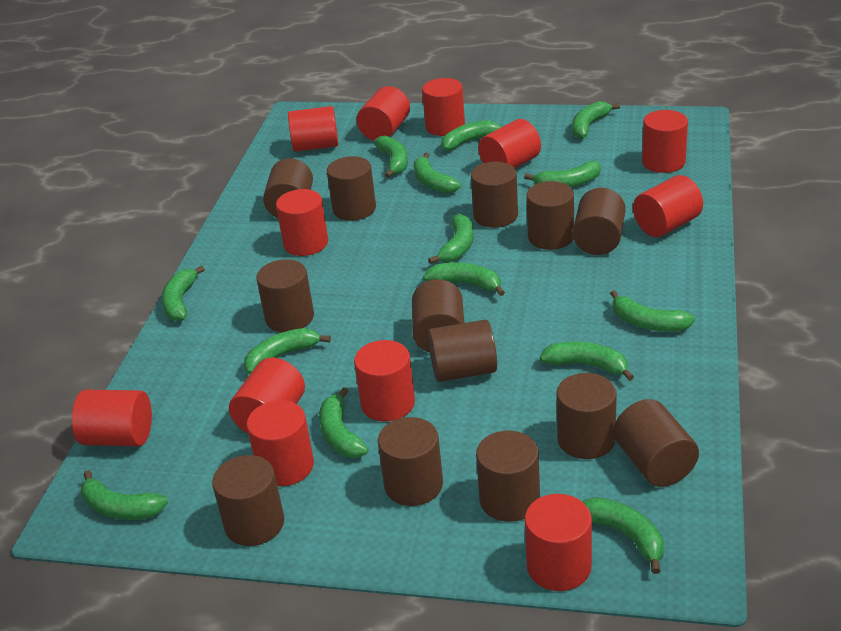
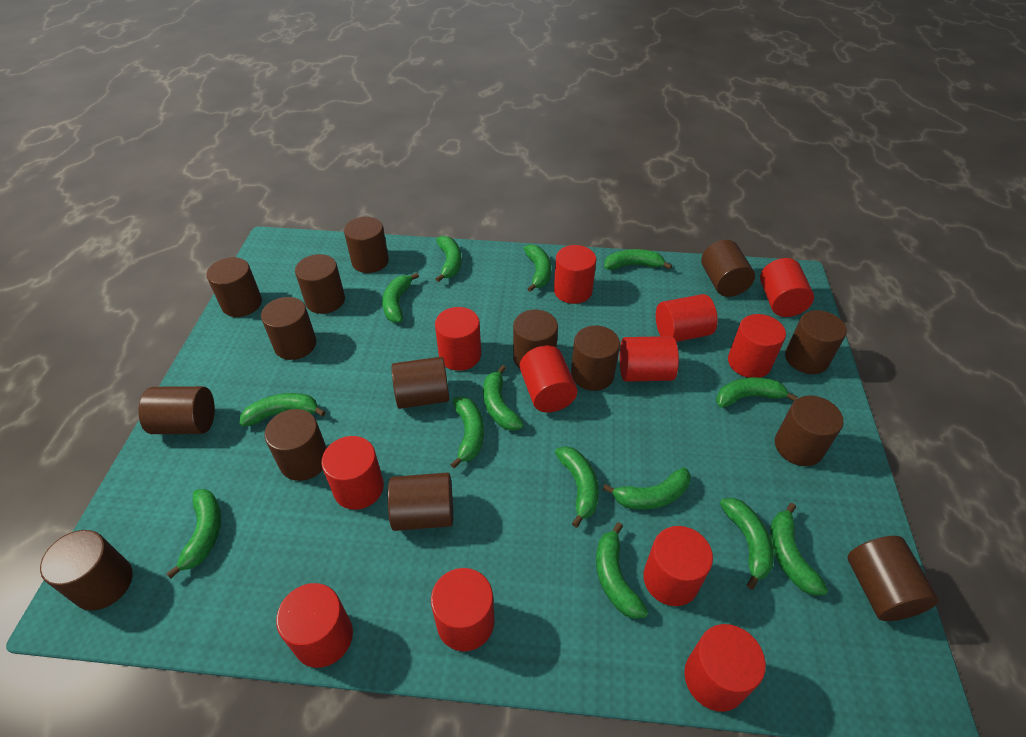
brown cylinder: [212,455,284,546] [256,259,314,332] [263,158,313,218] [327,156,376,221] [378,417,443,506] [412,279,464,353] [428,320,497,382] [471,162,518,228] [476,431,540,522] [526,181,574,250] [556,373,617,459] [573,188,626,255] [613,399,699,487] = 13 -> [40,530,133,610] [138,386,215,434] [206,257,262,317] [261,297,316,360] [264,409,327,481] [295,254,345,314] [344,217,389,273] [388,473,453,531] [391,357,449,409] [513,310,558,369] [571,325,620,391] [701,240,755,297] [775,396,844,466] [785,310,847,374] [847,536,939,621] = 15

